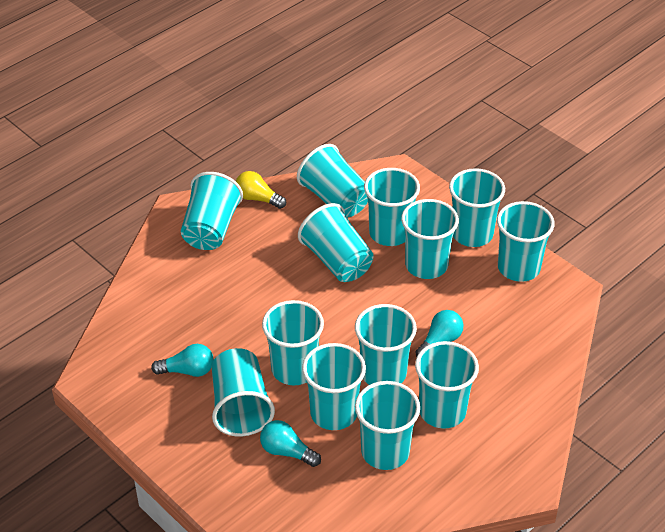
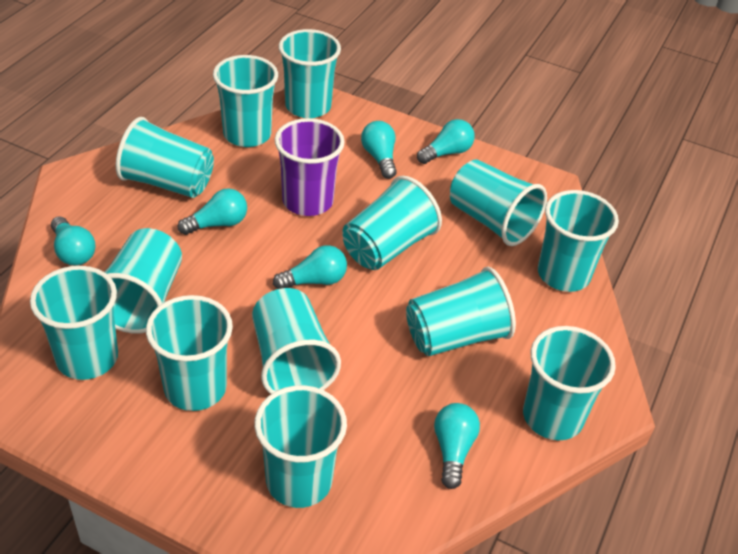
purple cup: none = 0 -> [275,118,345,216] = 1
turquoise light bulb: [151,344,214,377] [260,420,321,467] [415,310,463,357] = 3 -> [51,216,95,266] [178,188,247,235] [273,245,347,289] [361,121,397,179] [417,119,475,164] [434,403,480,489] = 6
yellow light bulb: [236,171,286,209] = 1 -> none = 0

